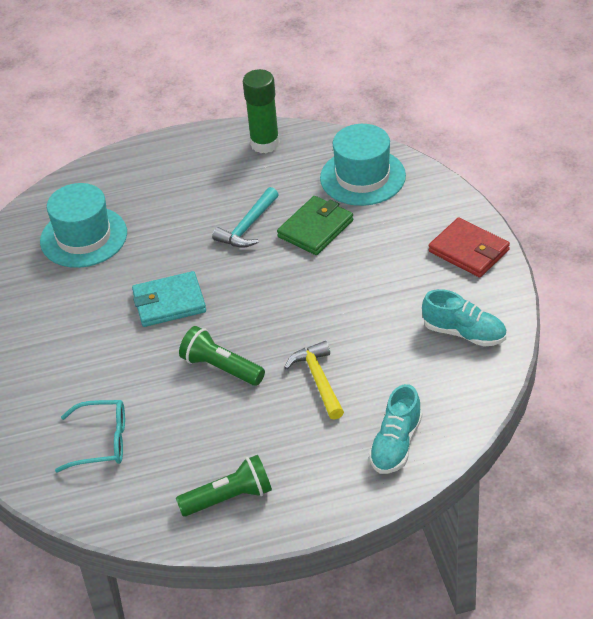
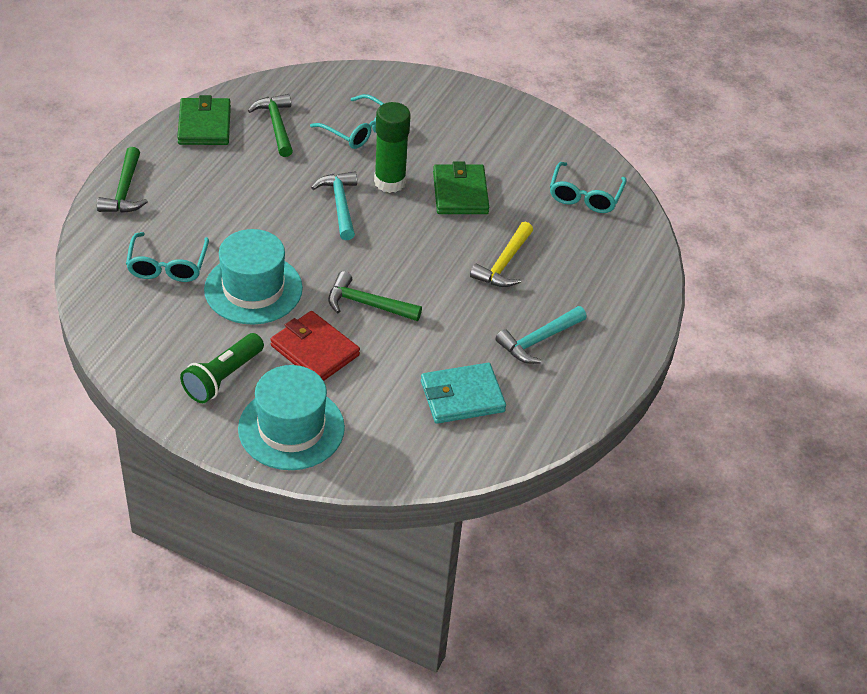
green flashlight: [176,455,272,517] [179,326,265,386] = 2 -> [180,333,264,403] = 1
green hammer: none = 0 -> [97,147,148,213] [248,94,293,157] [328,271,422,321] = 3
green wallet: [277,196,353,255] = 1 -> [177,95,231,145] [433,161,489,214] = 2
turquoise glasses: [55,400,125,472] = 1 -> [126,232,209,282] [310,94,384,149] [550,162,627,213] = 3
turquoise hammer: [212,187,279,248] = 1 -> [311,171,357,240] [496,306,587,364] = 2
turquoise shoe: [369,384,422,474] [422,289,506,346] = 2 -> none = 0

